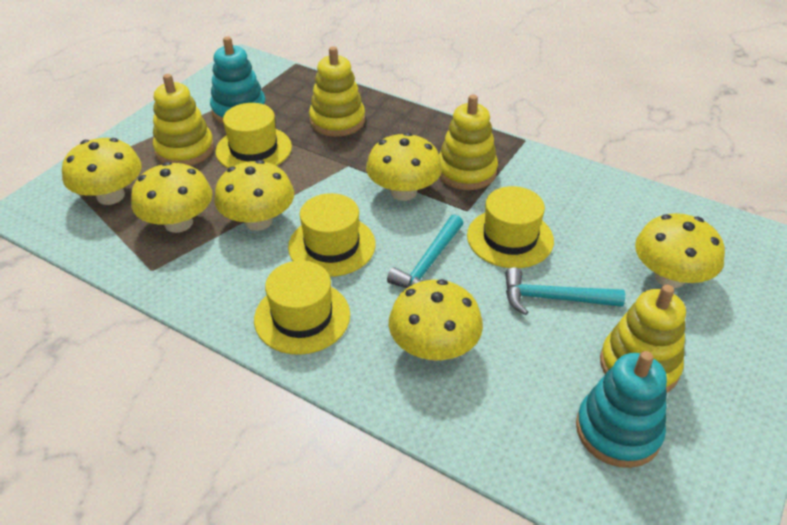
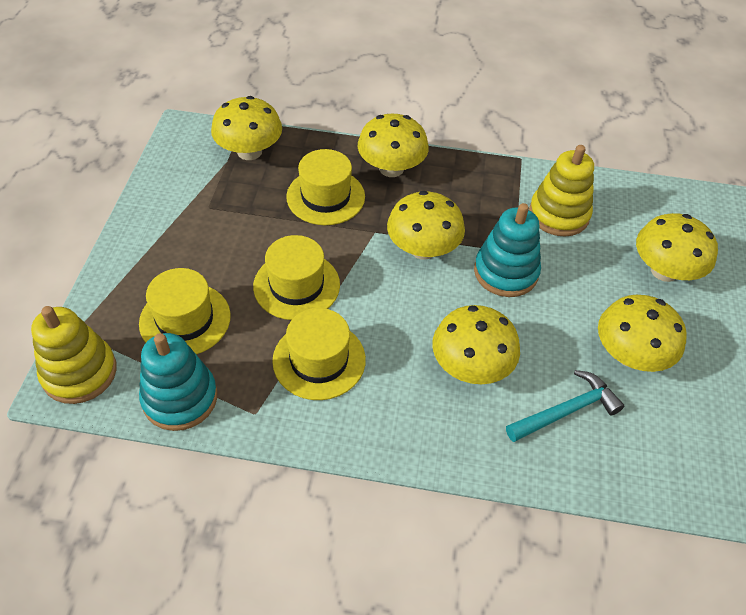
turquoise hammer: [387,214,464,288] [505,267,625,315] = 2 -> [506,370,624,442] = 1
yellow stacking toy: [153,74,214,166] [309,46,365,137] [439,95,498,190] [600,285,686,393] = 4 -> [31,306,117,404] [529,145,594,237] = 2

